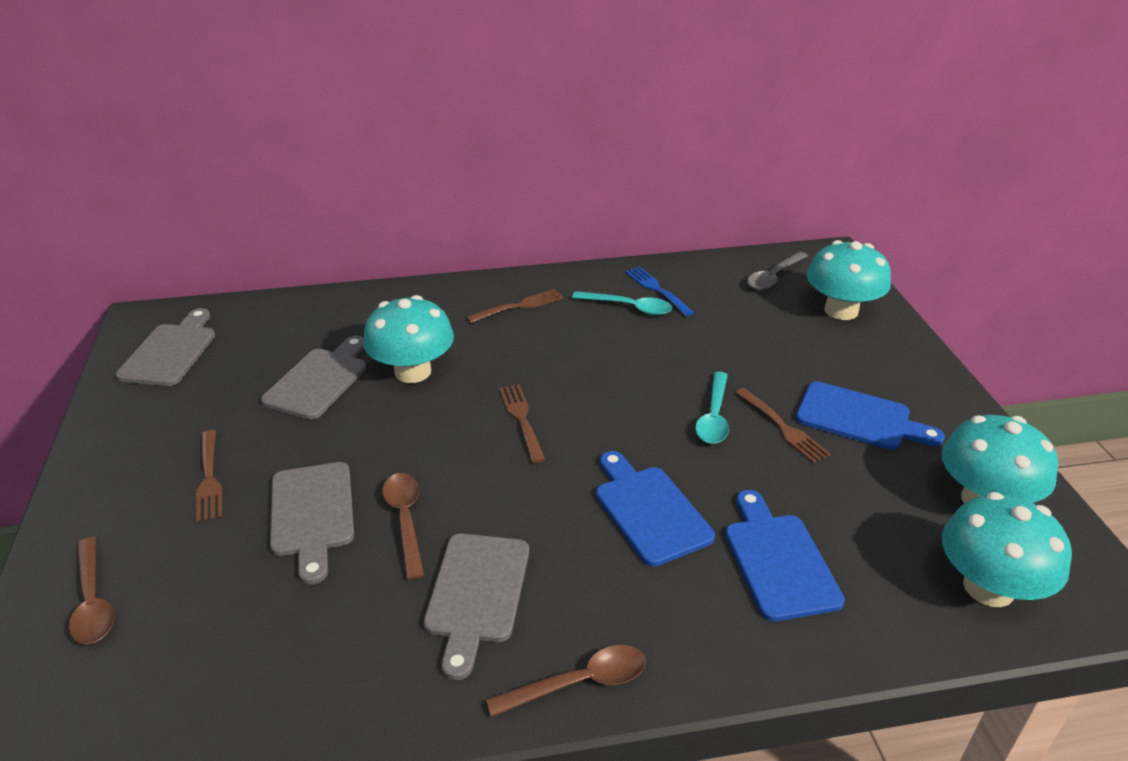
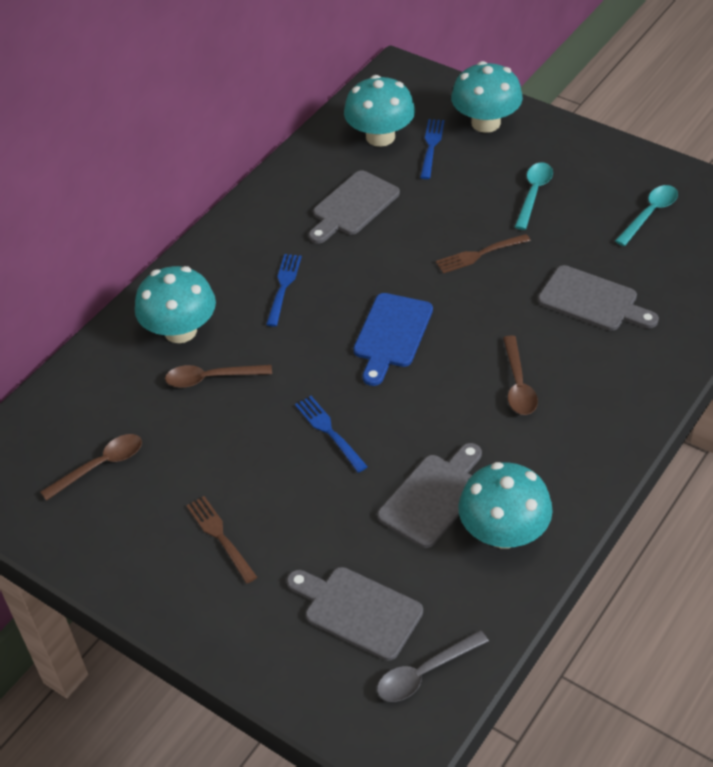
blue cutting board: [596,451,715,566] [725,490,845,621] [796,381,945,450] = 3 -> [353,293,433,386] = 1
blue fork: [626,267,694,316] = 1 -> [266,254,302,327] [295,396,368,473] [420,119,444,179] = 3
brown fork: [196,430,222,522] [467,289,564,323] [499,384,545,463] [735,388,830,463] = 4 -> [186,496,257,584] [436,234,531,273] = 2

